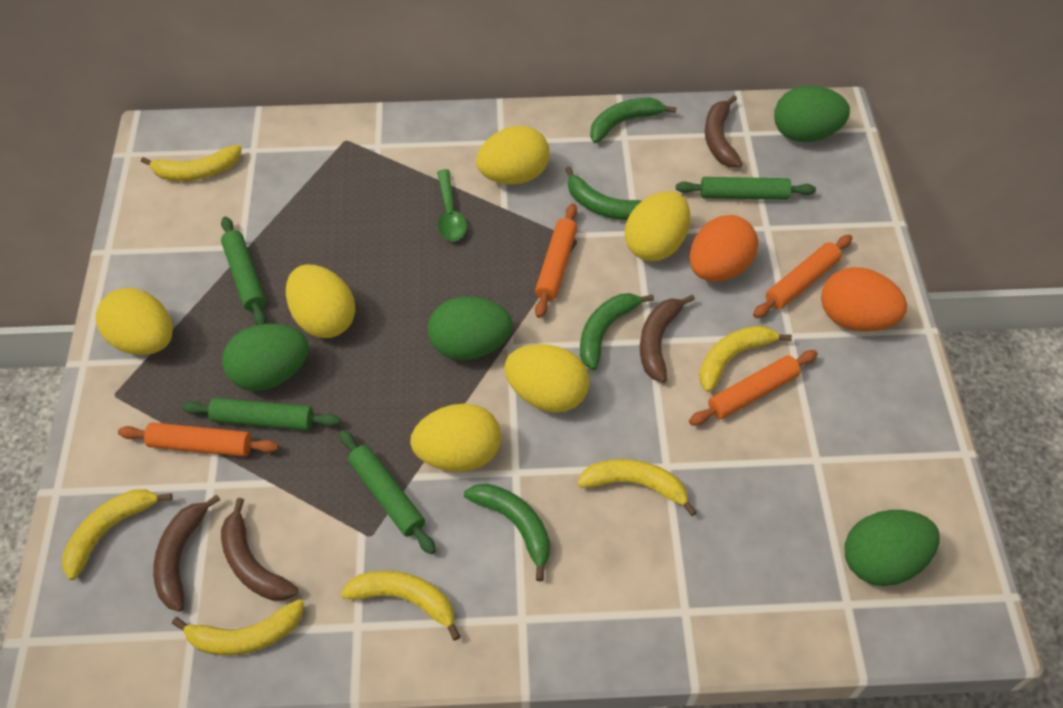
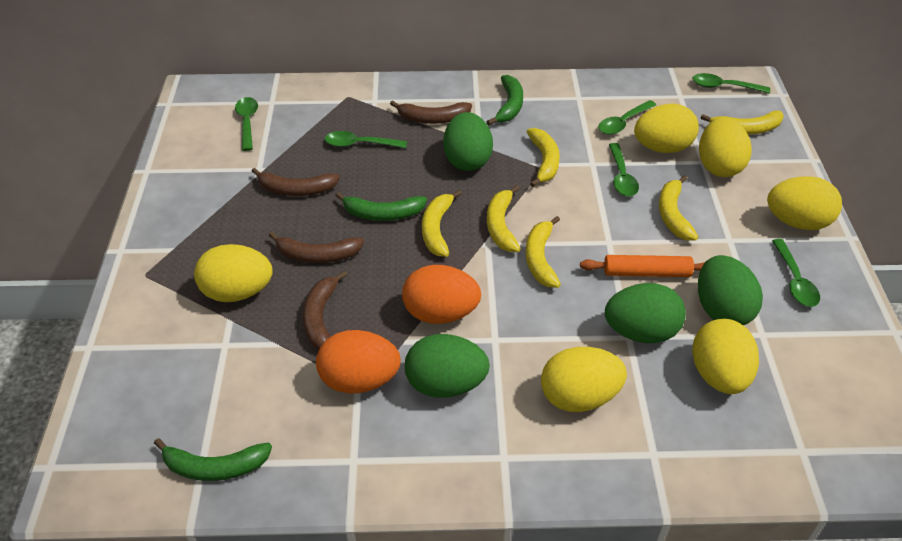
green banana: [464,483,550,581] [565,166,642,220] [580,293,654,370] [590,98,677,143] = 4 -> [154,438,272,481] [335,192,427,221] [487,75,523,125] = 3
green rolling pin: [182,398,341,430] [221,216,266,325] [339,430,436,554] [676,177,816,200] = 4 -> none = 0
green spoon: [437,169,467,241] = 1 -> [235,97,258,151] [325,131,407,148] [598,100,656,135] [609,143,639,197] [692,73,770,93] [772,239,820,307] = 6
orange rolling pin: [118,422,279,457] [535,203,577,318] [689,350,818,426] [753,235,852,318] = 4 -> [580,255,705,277] = 1

